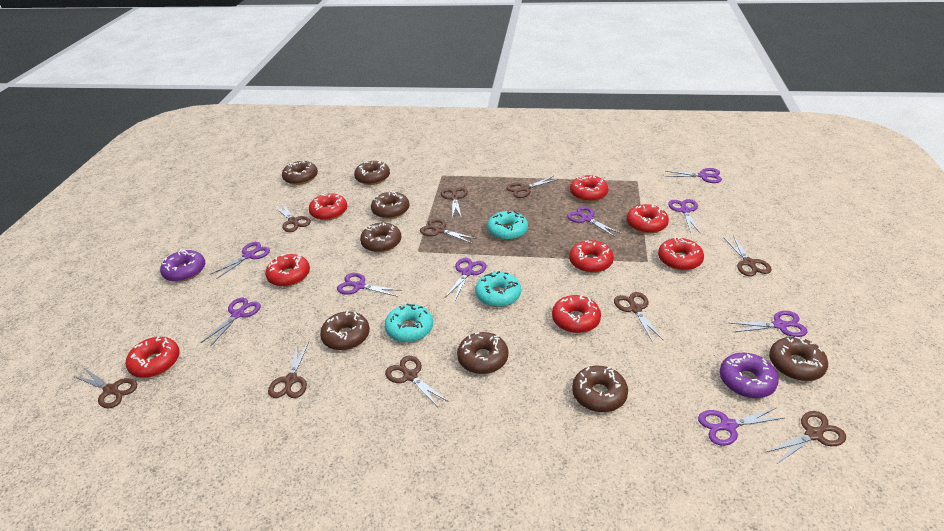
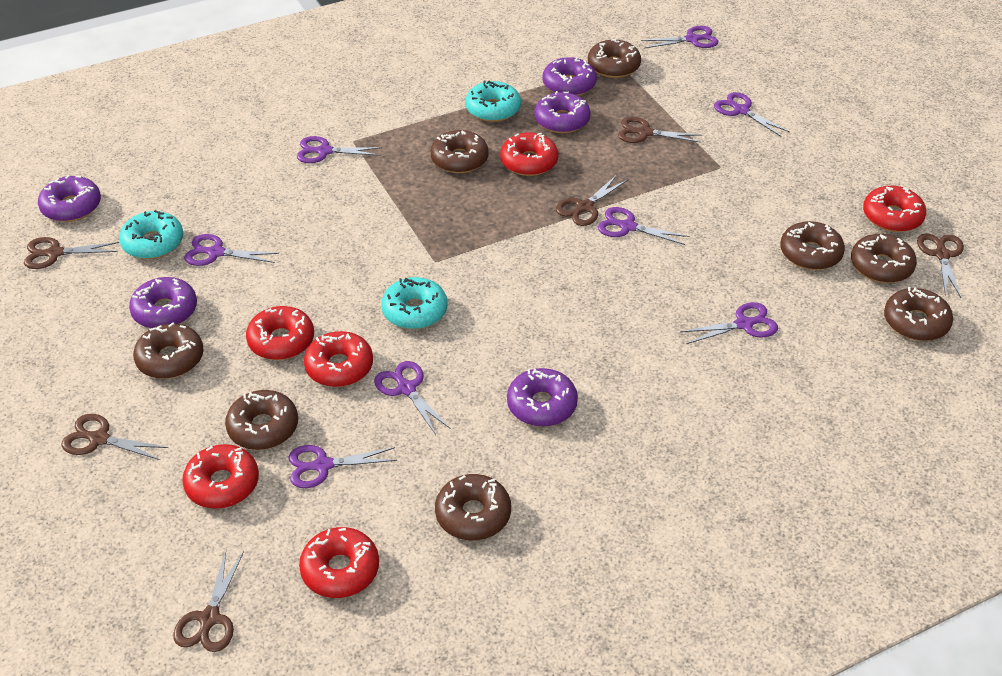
brown scissors: [73,367,137,408] [268,342,309,398] [274,203,311,232] [385,356,449,407] [420,219,477,243] [441,187,468,218] [506,176,559,198] [614,292,663,341] [723,236,772,276] [765,411,846,464] = 10 -> [24,237,119,269] [61,414,169,460] [173,551,244,652] [556,175,628,226] [618,117,702,143] [917,233,964,298] = 6
purple donut: [160,250,205,282] [720,353,779,398] = 2 -> [38,175,101,222] [129,277,197,328] [507,368,578,427] [534,91,591,133] [543,57,597,96] = 5
purple scissors: [201,298,261,347] [210,242,270,279] [337,273,402,297] [445,258,486,300] [567,206,621,237] [666,168,722,183] [668,199,701,234] [698,408,784,446] [730,311,807,337] = 9 -> [184,234,279,266] [289,445,397,488] [297,136,383,163] [374,361,451,435] [598,207,690,245] [641,26,718,48] [680,302,778,344] [714,92,790,137] = 8
red donut: [126,337,180,378] [265,254,310,287] [309,193,347,220] [552,295,601,333] [569,240,614,273] [570,175,609,202] [627,204,669,234] [658,237,704,271] = 8 -> [182,444,259,509] [246,306,314,360] [299,527,379,598] [304,331,373,387] [500,133,558,176] [863,186,926,232] = 6

